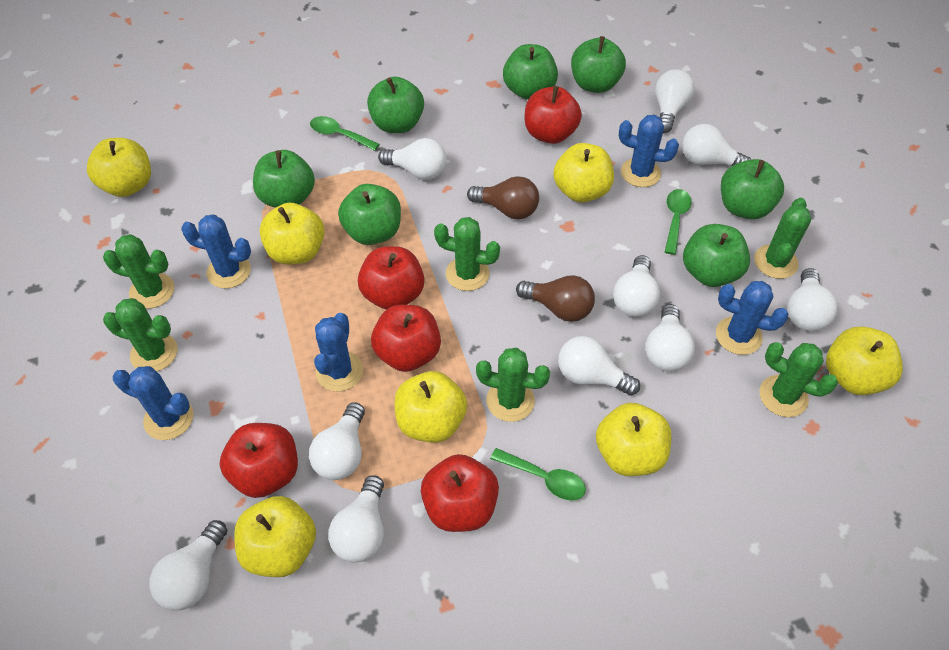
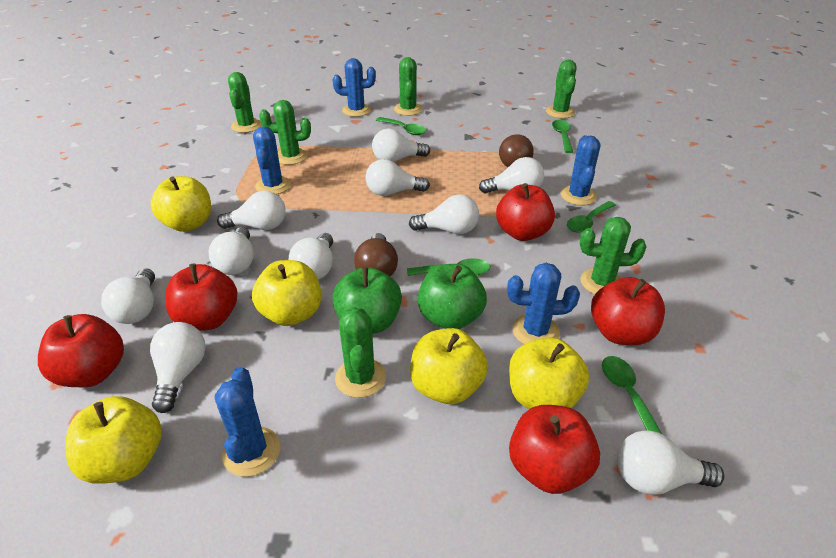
green apple: [253,150,315,208] [338,184,401,245] [367,77,424,133] [503,44,558,100] [571,36,626,93] [683,224,750,287] [721,159,784,219] = 7 -> [332,266,402,334] [418,264,487,329] = 2
green spoon: [310,116,379,151] [490,448,586,501] [665,189,691,255] = 3 -> [376,117,426,135] [407,258,490,276] [552,120,573,153] [567,201,616,233] [602,356,662,434] = 5
yellow apple: [87,138,151,197] [234,496,316,577] [259,203,325,264] [394,371,467,443] [553,143,614,203] [596,403,672,476] [826,327,903,395] = 7 -> [66,396,162,484] [151,176,211,232] [252,260,322,326] [410,328,488,404] [509,337,589,409] = 5

